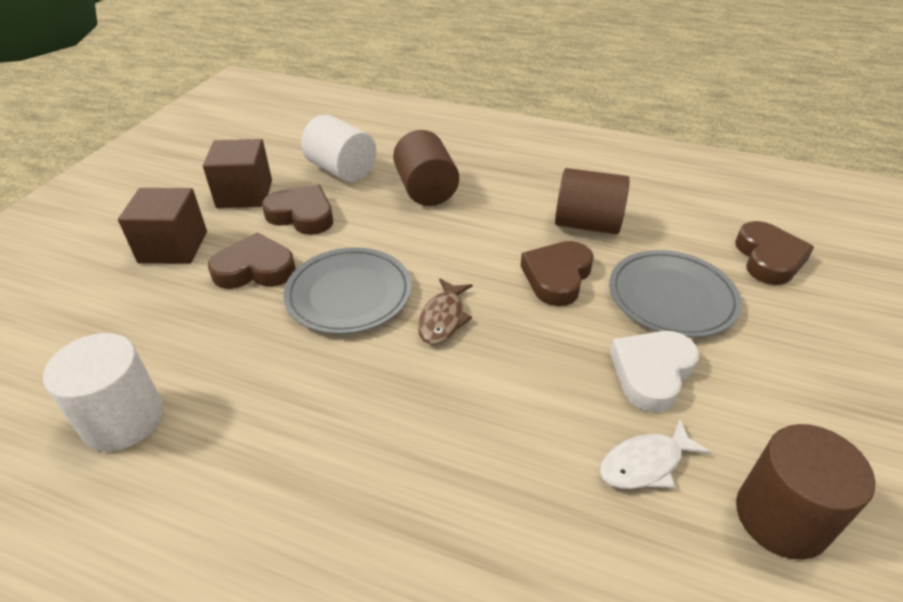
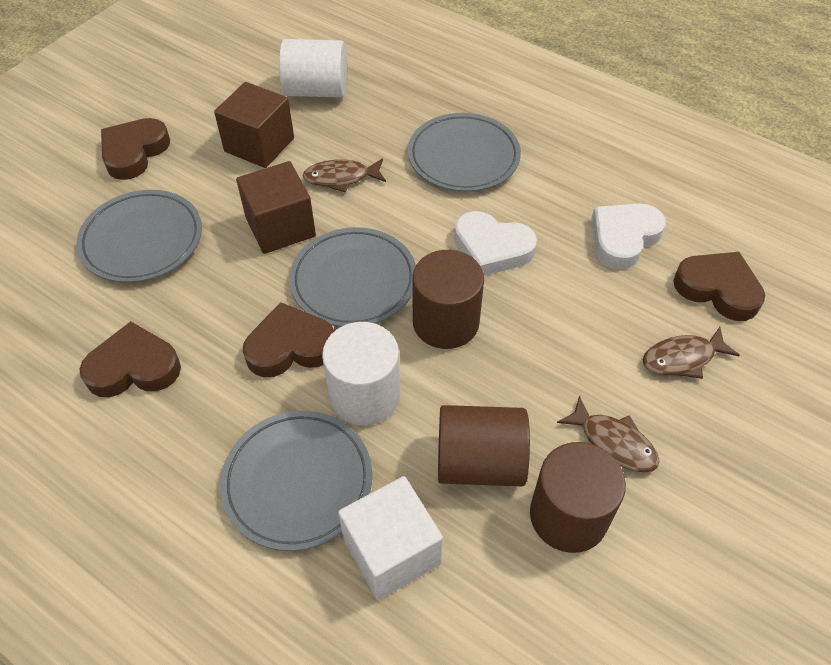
brown fish: [418,278,473,345] = 1 -> [303,158,386,193] [557,395,660,473] [643,327,740,379] = 3
grey plate: [283,247,412,334] [609,250,742,338] = 2 -> [76,190,202,283] [220,411,372,551] [289,227,416,327] [408,113,521,192] = 4
white cube: none = 0 -> [338,476,443,600] = 1
white fish: [600,419,710,489] = 1 -> none = 0
white heart: [610,331,699,412] = 1 -> [454,211,537,276] [591,203,666,269] = 2

